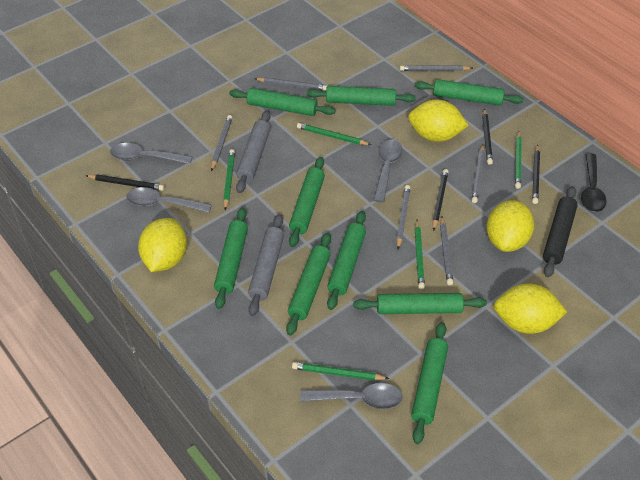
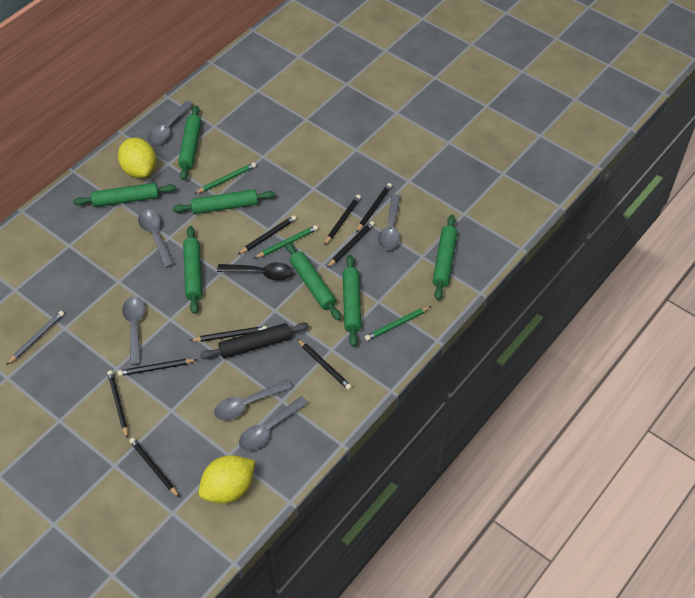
black pencil: [85,174,164,191] [432,169,449,231] [482,108,493,165] [532,144,540,204] = 4 -> [107,370,128,439] [118,359,197,376] [129,438,180,498] [190,326,267,342] [238,215,296,254] [297,339,352,390] [324,195,361,245] [327,221,374,268] [356,183,392,233] = 9
green pencil: [223,149,235,210] [292,362,389,380] [297,123,371,145] [414,220,425,289] [515,131,522,189] = 5 -> [194,163,256,194] [254,225,318,258] [365,306,431,341] = 3
green rolling pin: [214,208,248,309] [229,88,336,116] [286,233,331,335] [289,157,325,247] [307,86,416,106] [327,211,366,310] [353,293,487,314] [411,322,448,444] [415,79,524,106] = 9 -> [73,183,176,207] [173,189,275,214] [178,105,201,180] [183,226,202,314] [286,242,341,321] [343,255,361,347] [433,215,457,300] = 7
grey pencil: [211,115,233,171] [255,77,327,91] [396,185,410,249] [400,65,473,71] [440,217,453,285] [472,145,485,203] = 6 -> [7,311,64,365] = 1
grey rolling pin: [236,111,271,193] [248,214,284,316] = 2 -> none = 0
grey spoon: [110,143,192,164] [126,187,212,213] [300,383,403,409] [373,140,403,203] = 4 -> [122,296,145,365] [138,210,174,268] [147,101,193,145] [214,380,292,420] [239,396,308,451] [378,194,401,250] = 6
yellow lemon: [138,218,187,272] [408,99,469,142] [487,200,534,252] [494,283,567,334] = 4 -> [118,138,156,178] [199,455,255,504] = 2

